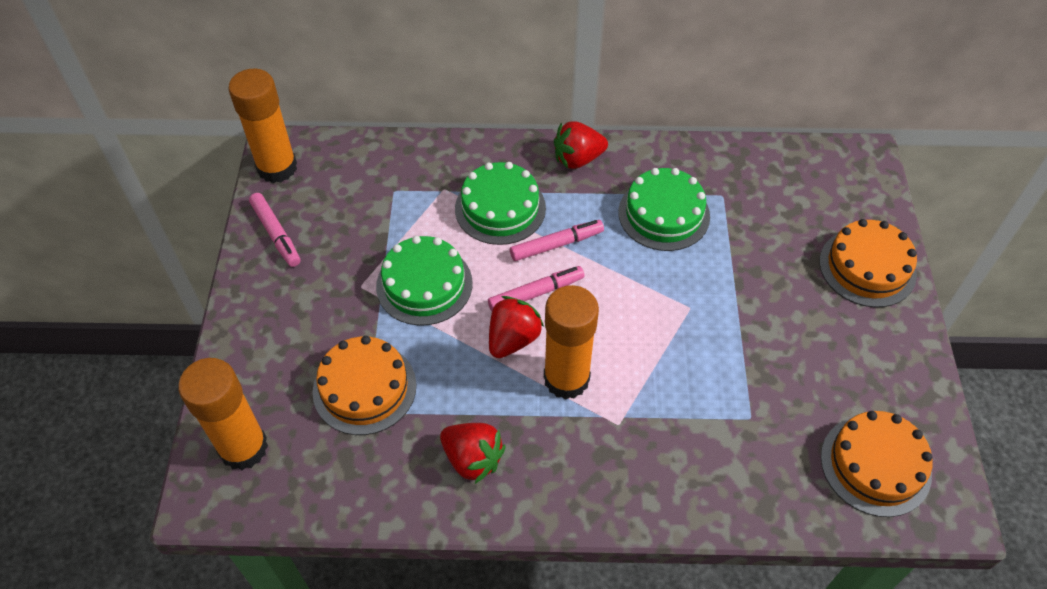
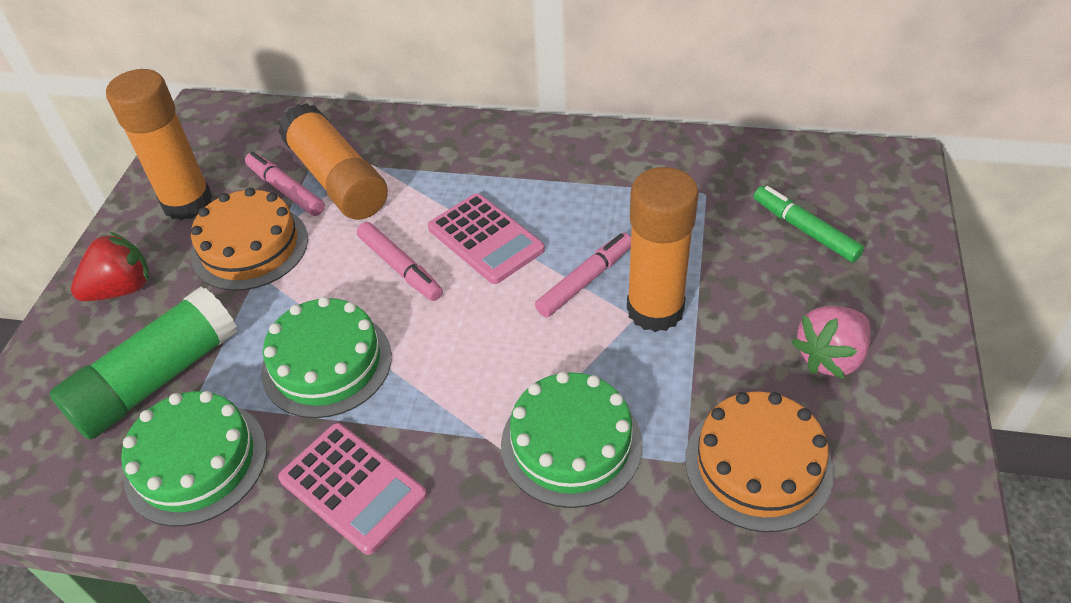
green glue stick: none = 0 -> [49,287,238,440] = 1
green marker: none = 0 -> [754,186,864,262] = 1
orange cake: [313,336,416,435] [820,219,917,307] [821,411,933,517] = 3 -> [191,188,308,291] [685,392,834,532] = 2
pink calculator: none = 0 -> [278,423,427,555] [428,193,545,284] = 2
pink strawberry: none = 0 -> [792,306,871,379] = 1
red strawberry: [440,423,506,484] [489,296,544,358] [554,121,608,169] = 3 -> [71,232,149,301] = 1

